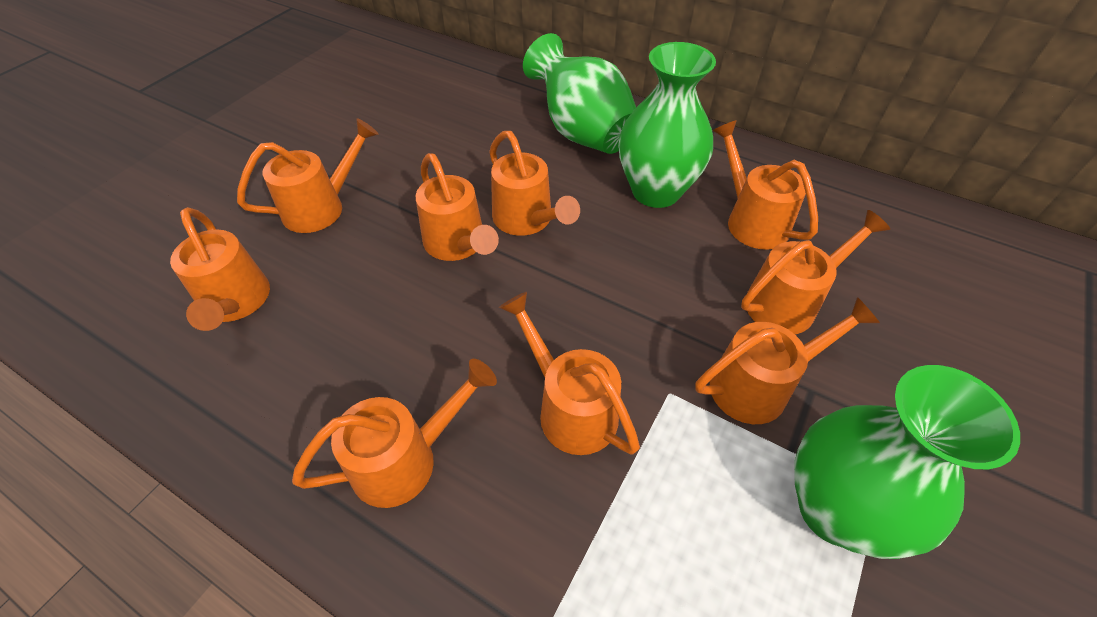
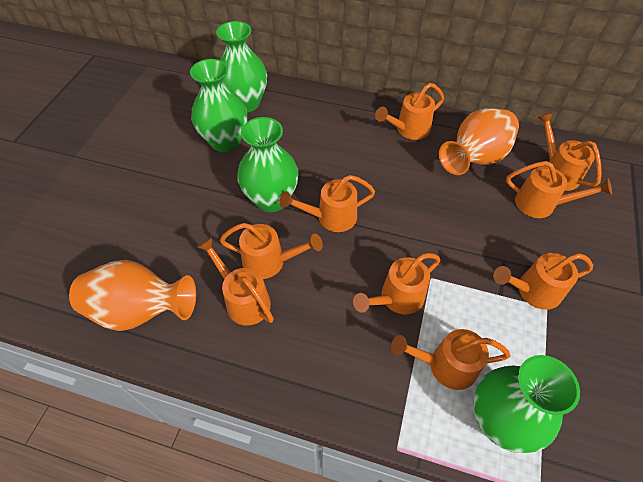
green vase: [523,33,636,154] [619,42,716,208] [794,365,1020,559] = 3 -> [190,59,247,152] [216,21,267,112] [237,117,299,212] [473,355,580,453] = 4
orange vase: none = 0 -> [69,260,196,331] [439,108,519,175] = 2

